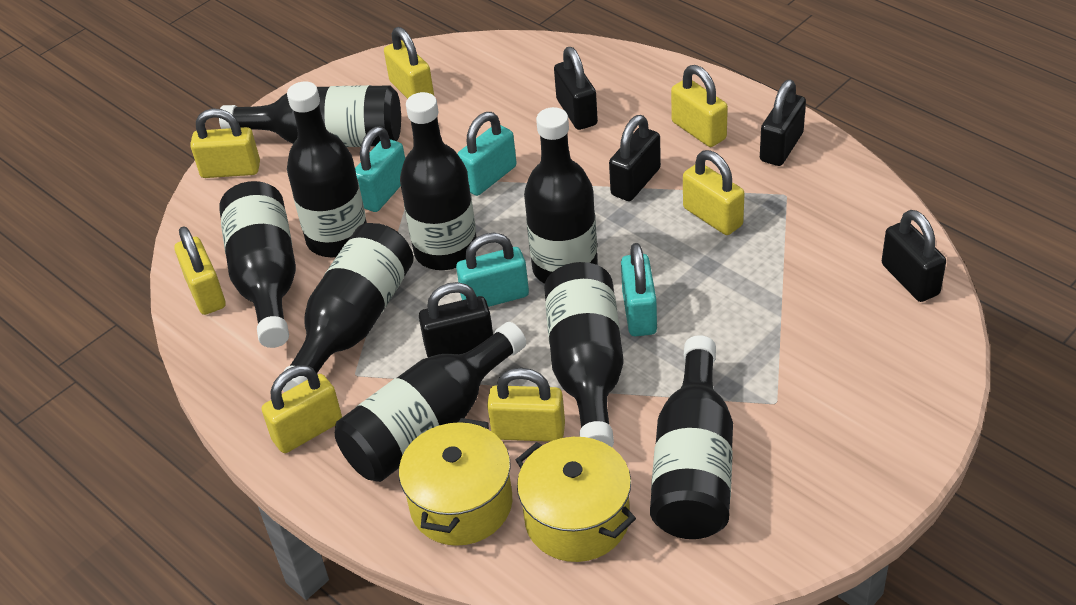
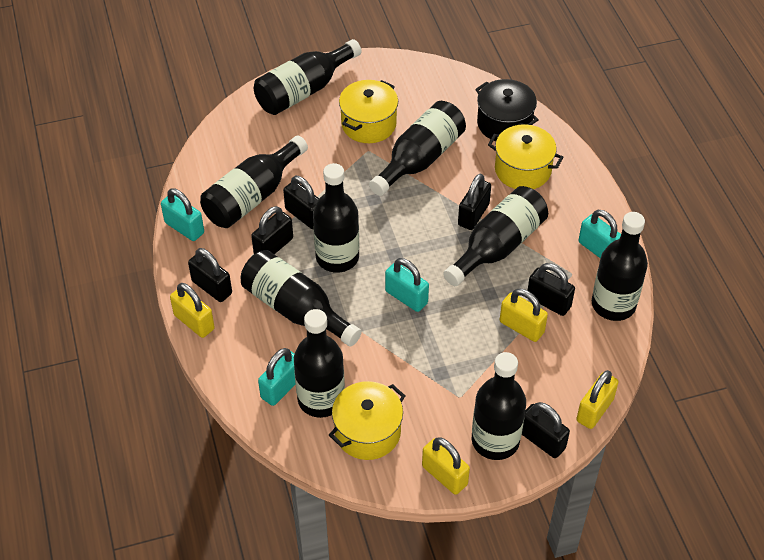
black padlock: [419,282,493,357] [554,47,598,130] [609,115,661,201] [760,80,806,166] [882,210,946,302] = 5 -> [188,248,232,302] [251,206,293,254] [283,176,319,229] [458,174,491,230] [522,402,570,458] [527,263,575,316] = 6
black pot: none = 0 -> [475,79,539,141] = 1
yellow padlock: [175,226,226,315] [190,108,260,178] [261,365,342,453] [384,27,434,99] [487,368,565,442] [671,65,728,147] [683,150,745,235] = 7 -> [170,283,215,338] [422,437,470,495] [500,289,548,342] [576,370,619,429] = 4
yellow pot: [399,418,512,546] [516,437,636,562] = 2 -> [329,381,405,460] [339,80,398,143] [488,124,563,189] = 3

